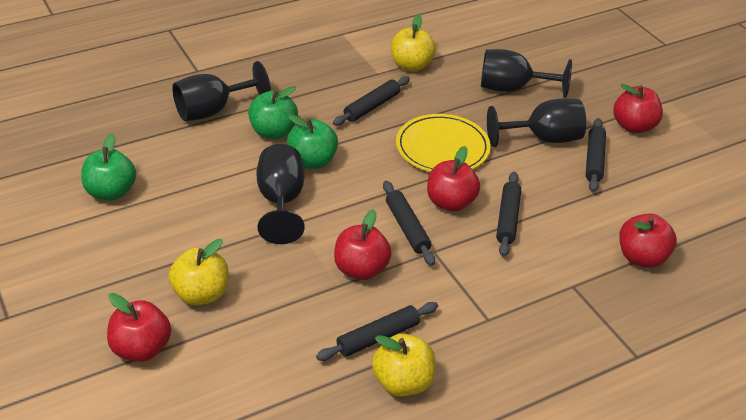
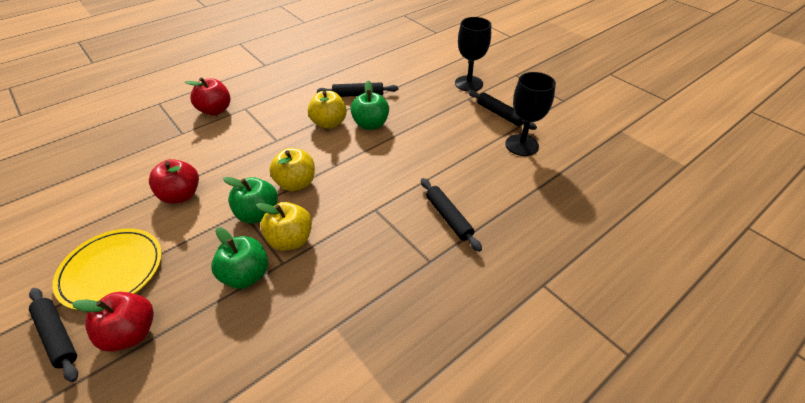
black goblet: [172,61,271,121] [256,144,304,244] [481,49,572,98] [487,99,586,147] = 4 -> [455,17,491,92] [505,72,556,156] = 2
black rolling pin: [316,302,438,361] [333,76,410,126] [383,181,435,266] [496,172,521,257] [585,118,606,192] = 5 -> [29,288,78,382] [317,82,398,97] [421,178,482,252] [468,90,537,130] = 4
red apple: [107,293,171,362] [334,209,392,280] [427,146,480,212] [613,84,663,133] [619,214,677,268] = 5 -> [72,292,154,352] [149,159,199,204] [185,77,230,115] = 3

